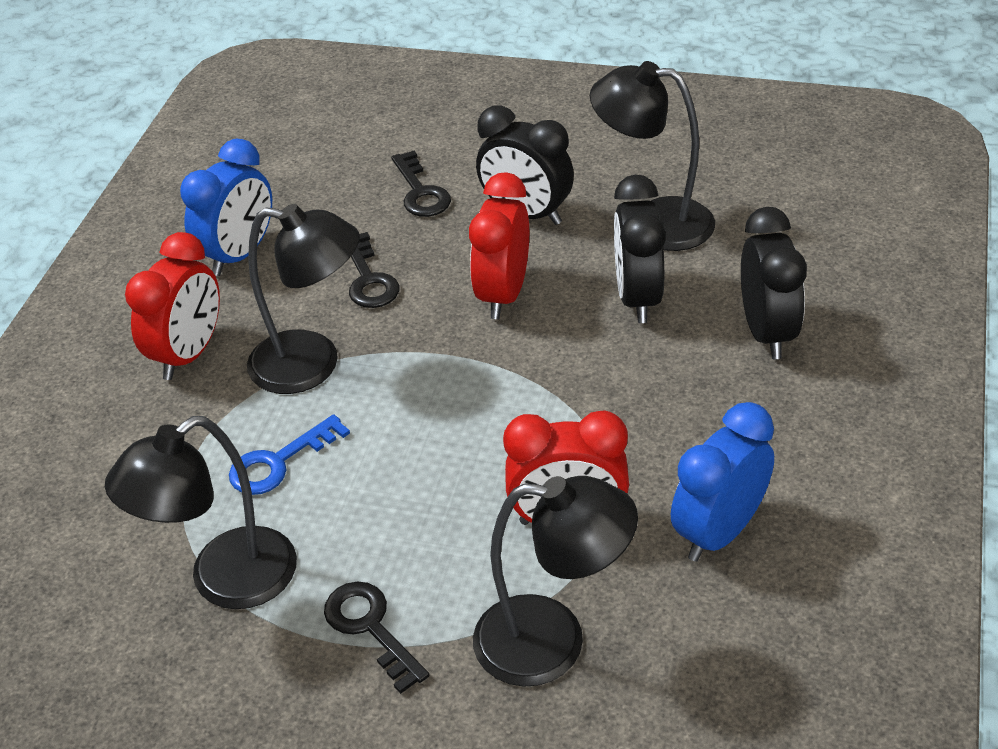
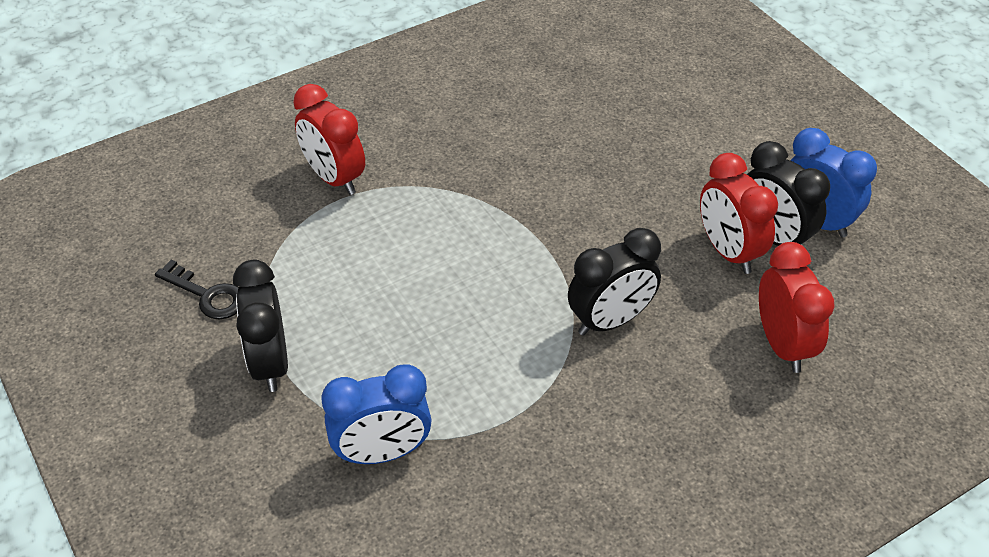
black key: [324,582,429,694] [349,232,400,308] [391,151,451,217] = 3 -> [155,259,239,319] = 1
black lamp: [105,416,297,609] [247,204,360,394] [473,476,638,687] [590,61,715,251] = 4 -> none = 0
blue key: [229,414,350,495] = 1 -> none = 0

